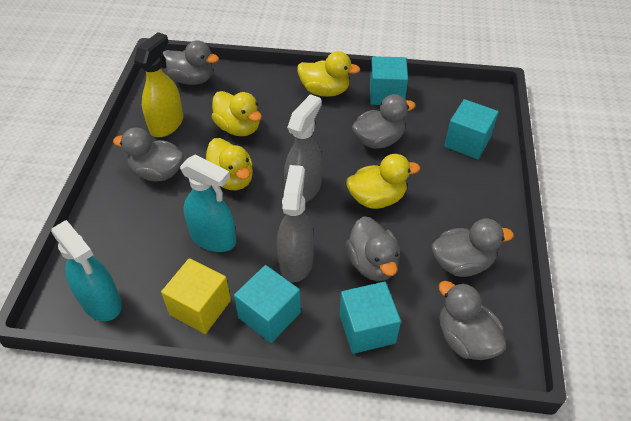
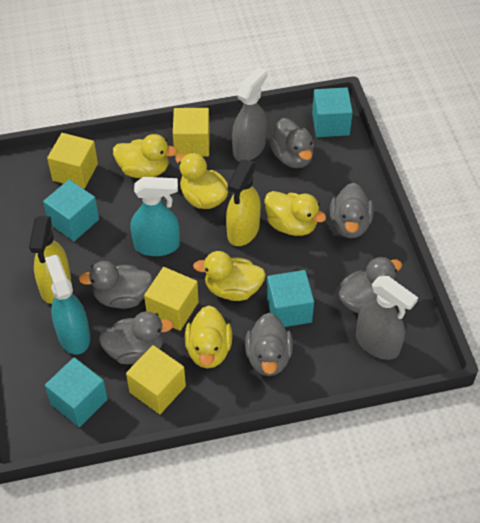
yellow cube: [161,258,231,334] = 1 -> [47,133,98,189] [126,345,186,414] [144,267,199,331] [173,108,210,157] = 4
yellow duck: [206,138,253,190] [212,91,262,136] [297,51,360,97] [346,154,420,209] = 4 -> [113,134,177,178] [175,153,228,209] [185,306,232,369] [193,251,266,301] [264,191,326,236] = 5
yellow spray bottle: [134,32,183,137] = 1 -> [29,216,71,304] [226,160,261,246] = 2

